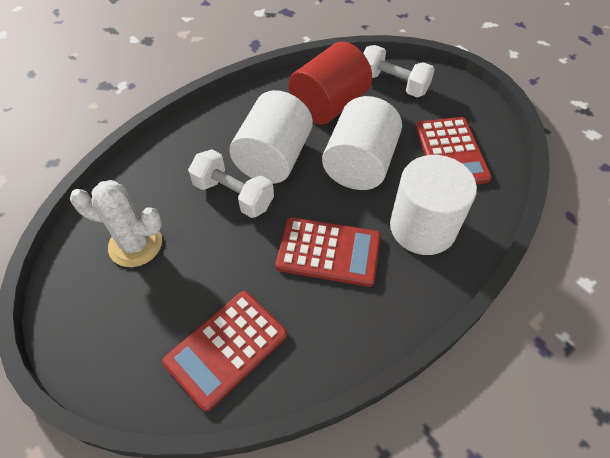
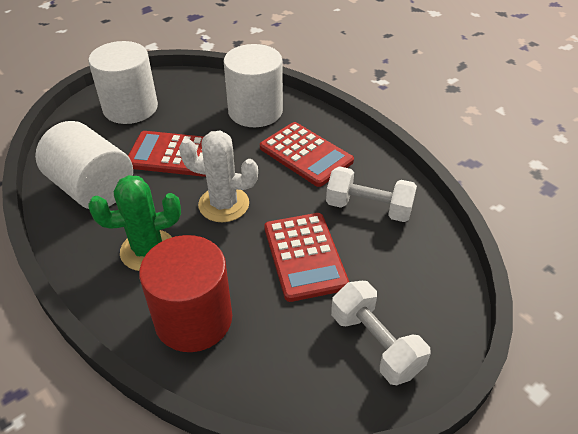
green cactus: none = 0 -> [88,175,181,271] = 1

